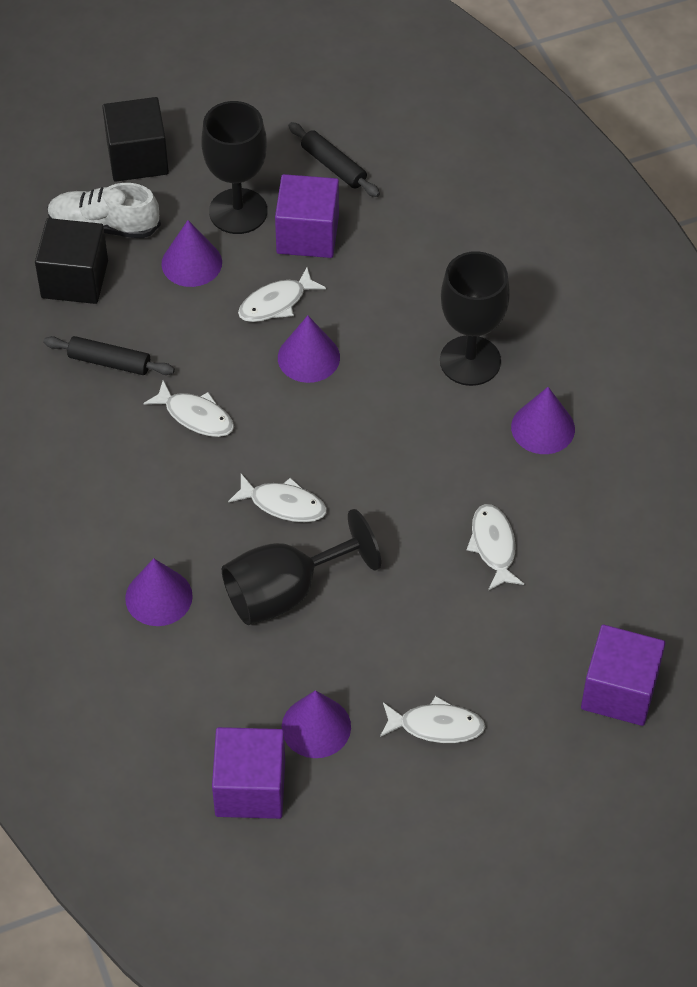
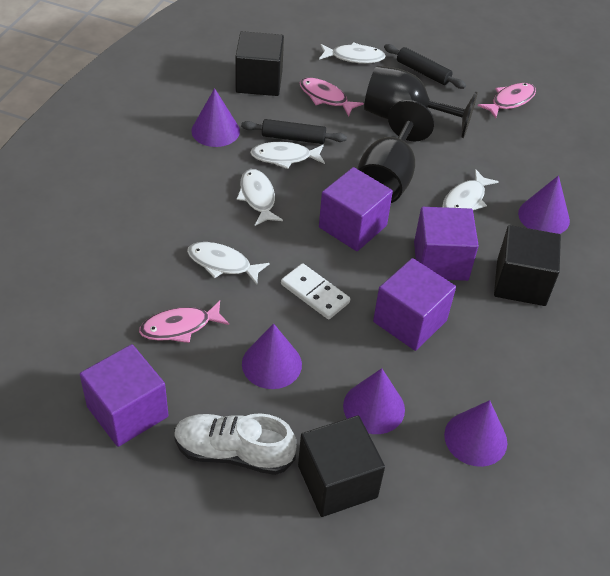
black cube: [35,218,108,304] [102,97,169,182] = 2 -> [235,31,284,96] [298,416,385,517] [494,225,561,306] = 3
black goblet: [201,101,267,234] [222,509,381,625] [440,251,510,386] = 3 -> [357,100,435,203] [364,66,478,138] = 2
pink fish: none = 0 -> [139,300,229,343] [299,78,364,116] [478,83,536,119] = 3
purple cube: [212,727,285,819] [275,174,339,258] [581,625,665,726] = 3 -> [80,344,169,447] [319,167,393,251] [373,258,456,351] [414,207,479,281] = 4
white domino: none = 0 -> [281,263,350,319] = 1

